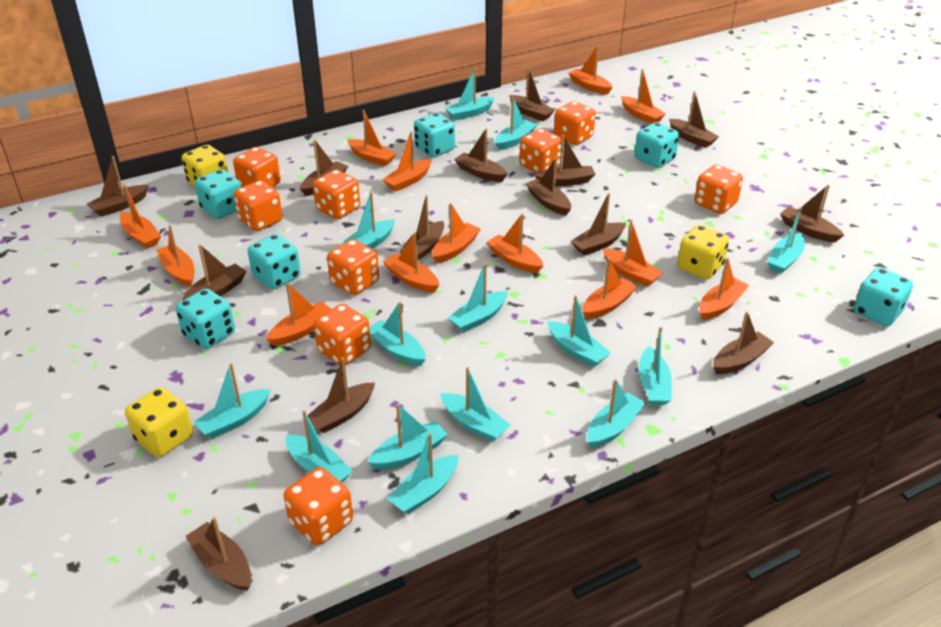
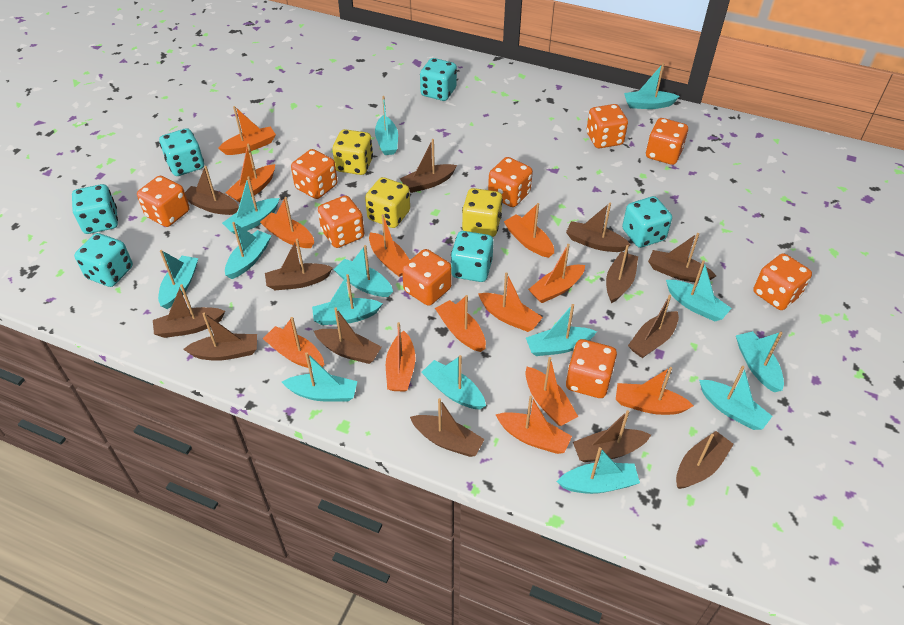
brown boat: [87,156,149,217] [182,244,247,300] [186,517,251,591] [300,140,348,196] [307,357,375,433] [400,195,444,260] [454,128,507,182] [509,67,555,121] [526,158,571,216] [534,135,595,186] [571,193,626,255] [669,91,719,148] [713,311,774,374] [780,185,844,242] = 14 -> [153,284,225,338] [183,313,257,361] [185,166,239,215] [265,239,333,290] [314,307,382,364] [400,139,457,193] [410,398,485,457] [566,203,631,252] [573,410,651,462] [606,245,638,303] [628,295,679,358] [648,233,716,282] [676,431,734,489] = 13

